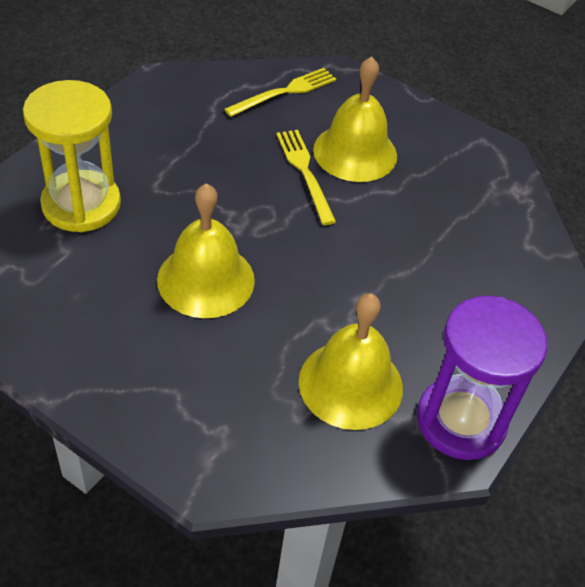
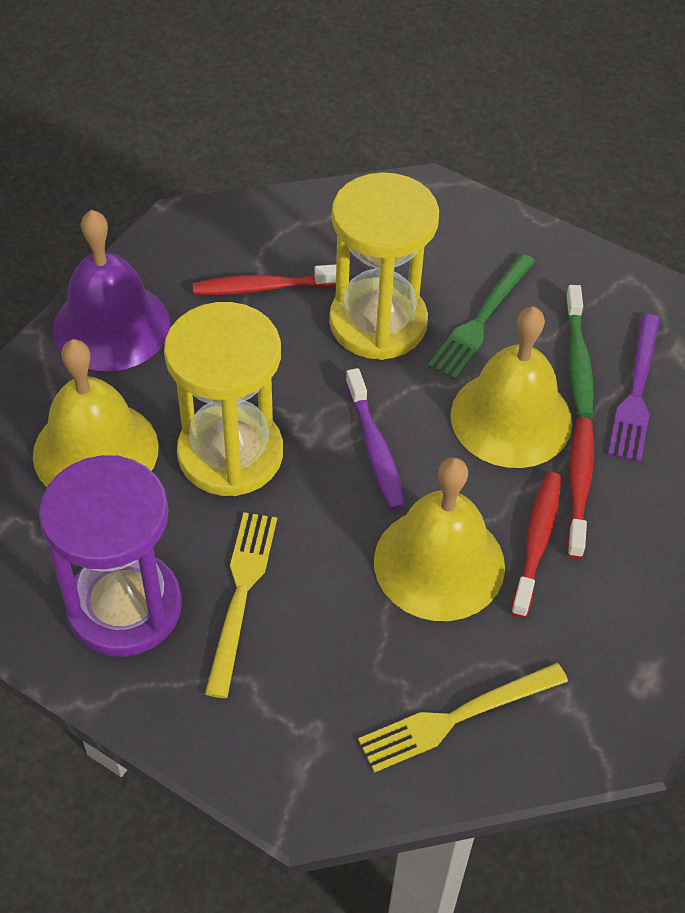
green fork: none = 0 -> [428,253,536,380] = 1
green toothbrush: none = 0 -> [565,285,594,417] = 1
purple bell: none = 0 -> [53,209,170,371] = 1
purple fork: none = 0 -> [608,314,660,463] = 1
purple toothbrush: none = 0 -> [345,368,405,510] = 1
red toothbrush: none = 0 -> [193,264,336,295] [511,472,561,618] [567,417,594,559] = 3
yellow hourglass: [23,80,121,232] = 1 -> [164,302,283,496] [329,172,439,360] = 2

